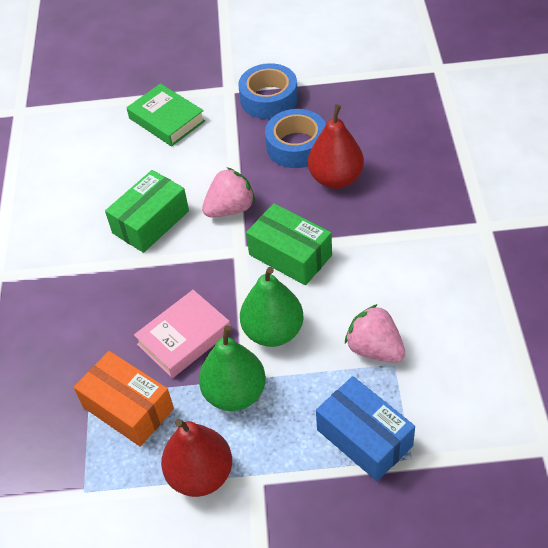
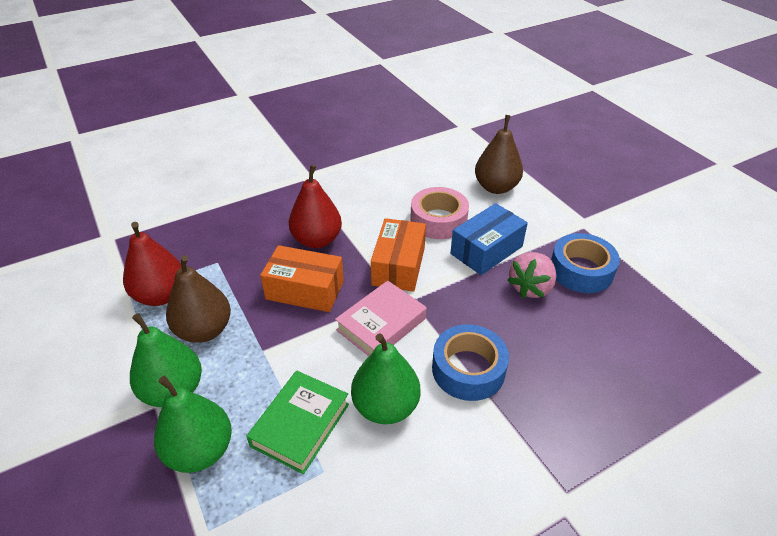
brown pear: none = 0 -> [166,255,231,343] [475,115,523,194] = 2
green box: [105,170,189,253] [246,203,332,285] = 2 -> none = 0
green pear: [199,325,266,411] [240,267,303,347] = 2 -> [130,313,202,407] [154,376,232,473] [351,333,420,424] = 3
orange box: [74,351,174,447] = 1 -> [260,245,344,312] [371,218,426,292] = 2
pink strawberry: [202,167,255,217] [345,304,405,363] = 2 -> [507,252,556,298] = 1
pink tape: none = 0 -> [410,187,469,239] = 1

